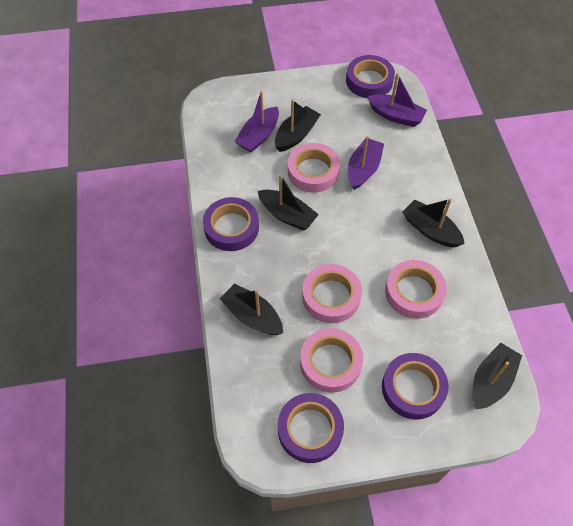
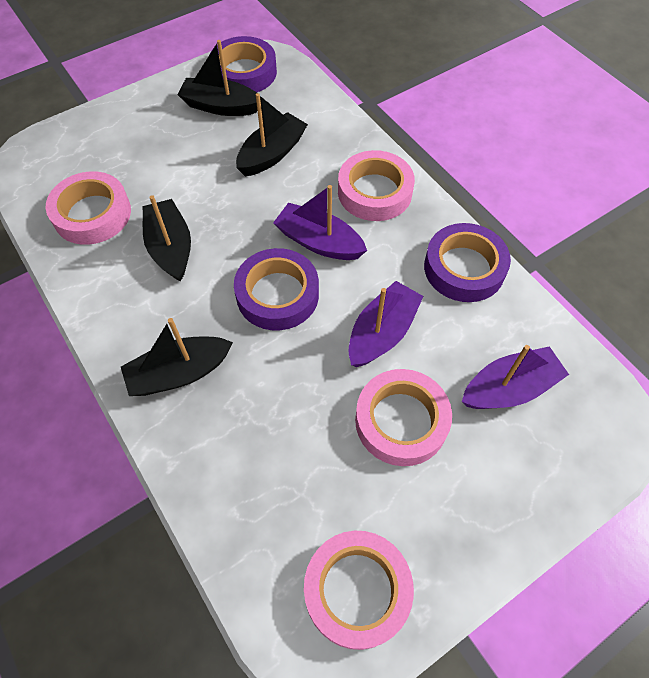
black boat: [220,283,283,335] [258,174,319,231] [275,99,321,152] [402,198,465,247] [472,343,522,409] = 5 -> [121,318,233,396] [143,195,191,282] [177,40,257,116] [236,93,308,176] = 4
purple tape: [203,197,259,251] [278,393,344,463] [346,55,395,98] [382,353,449,419] = 4 -> [211,36,277,92] [234,248,319,330] [424,223,511,302] = 3

